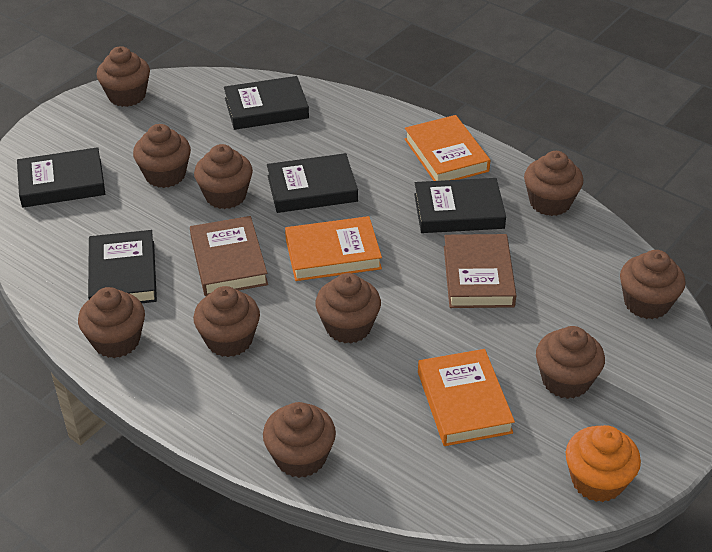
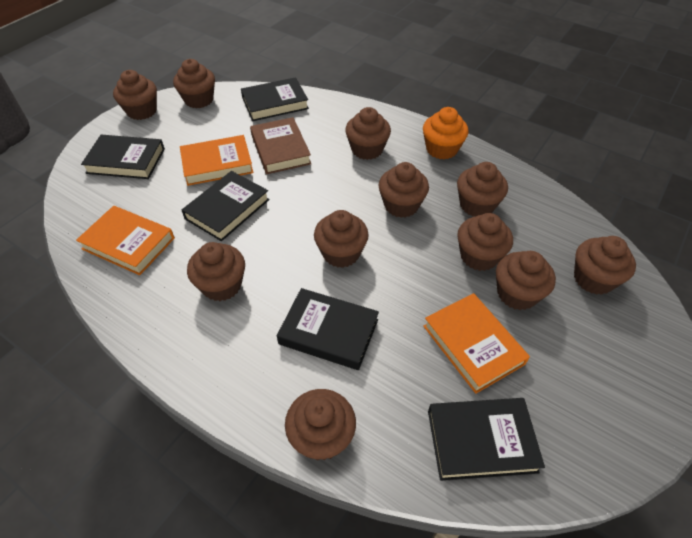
brown book: [190,216,268,296] [444,234,516,308] = 2 -> [250,117,312,174] = 1
brown cupcake: [78,287,145,358] [97,46,150,107] [133,124,191,188] [193,286,260,357] [194,144,253,209] [263,402,336,478] [315,273,381,343] [524,151,583,216] [536,326,605,399] [620,250,686,319] = 10 -> [113,70,157,120] [173,59,215,108] [187,242,245,301] [285,389,356,460] [314,210,369,268] [345,107,391,160] [379,162,429,218] [457,162,508,216] [457,213,513,271] [496,251,556,310] [574,236,636,295] = 11

